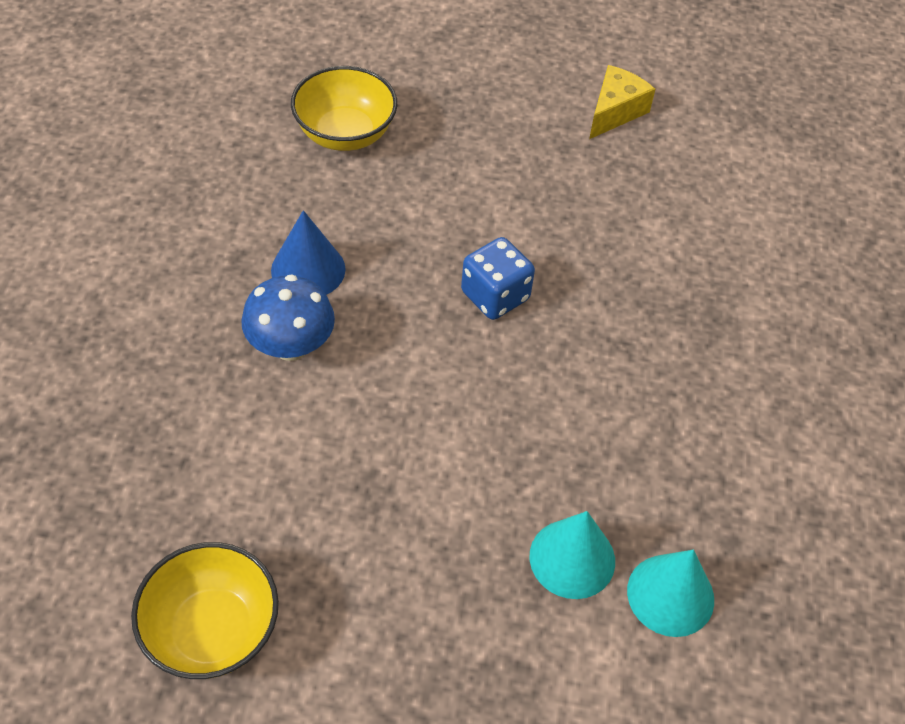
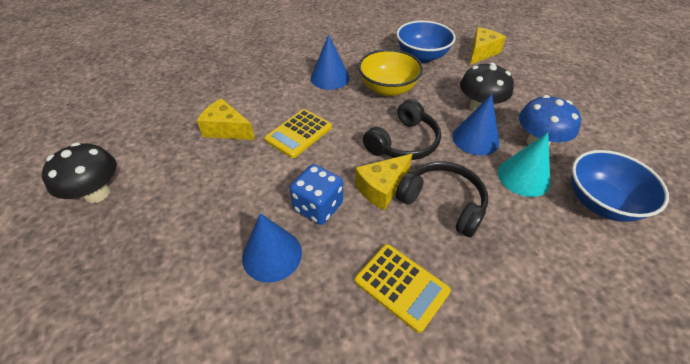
black headphones: none = 0 -> [363,99,441,160] [395,161,488,237] = 2
black mushroom: none = 0 -> [42,142,117,203] [460,62,514,112] = 2
blue bowl: none = 0 -> [396,20,455,63] [571,150,669,222] = 2
blue cone: [271,210,346,295] = 1 -> [242,213,302,283] [311,34,350,90] [452,94,499,156] = 3
turquoise cone: [530,511,615,599] [627,550,714,637] = 2 -> [498,132,550,197] = 1
yellow bowl: [131,542,279,679] [291,66,397,151] = 2 -> [358,49,423,96] = 1
yellow calculator: none = 0 -> [264,109,332,158] [355,244,451,333] = 2
yellow cheese: [589,65,655,139] = 1 -> [197,98,255,140] [355,154,412,211] [470,27,506,65] = 3

